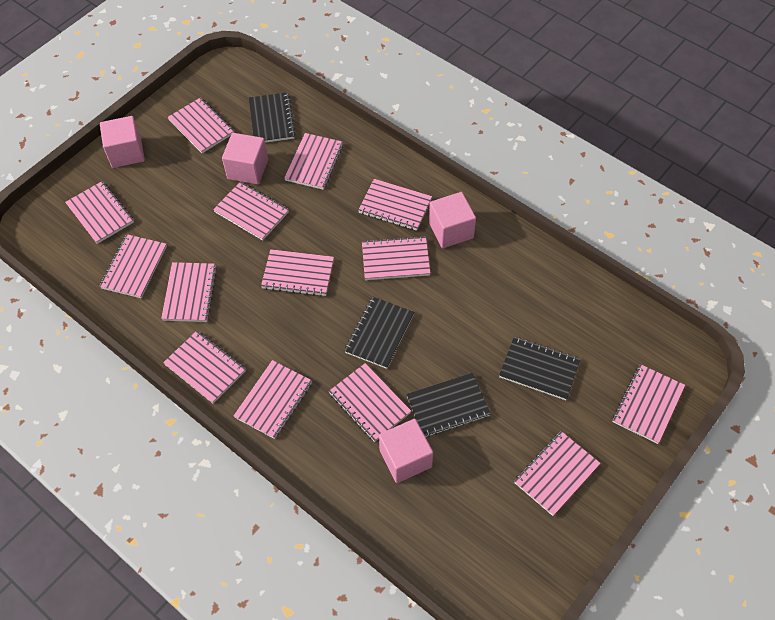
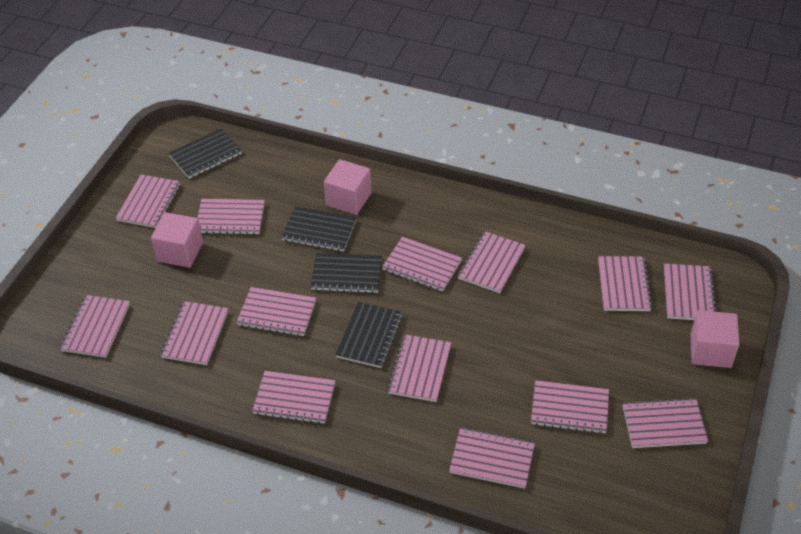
pink cube: [100,116,145,168] [222,133,268,184] [379,419,433,483] [429,192,476,248] = 4 -> [151,212,203,268] [324,159,372,215] [691,310,740,368] = 3

